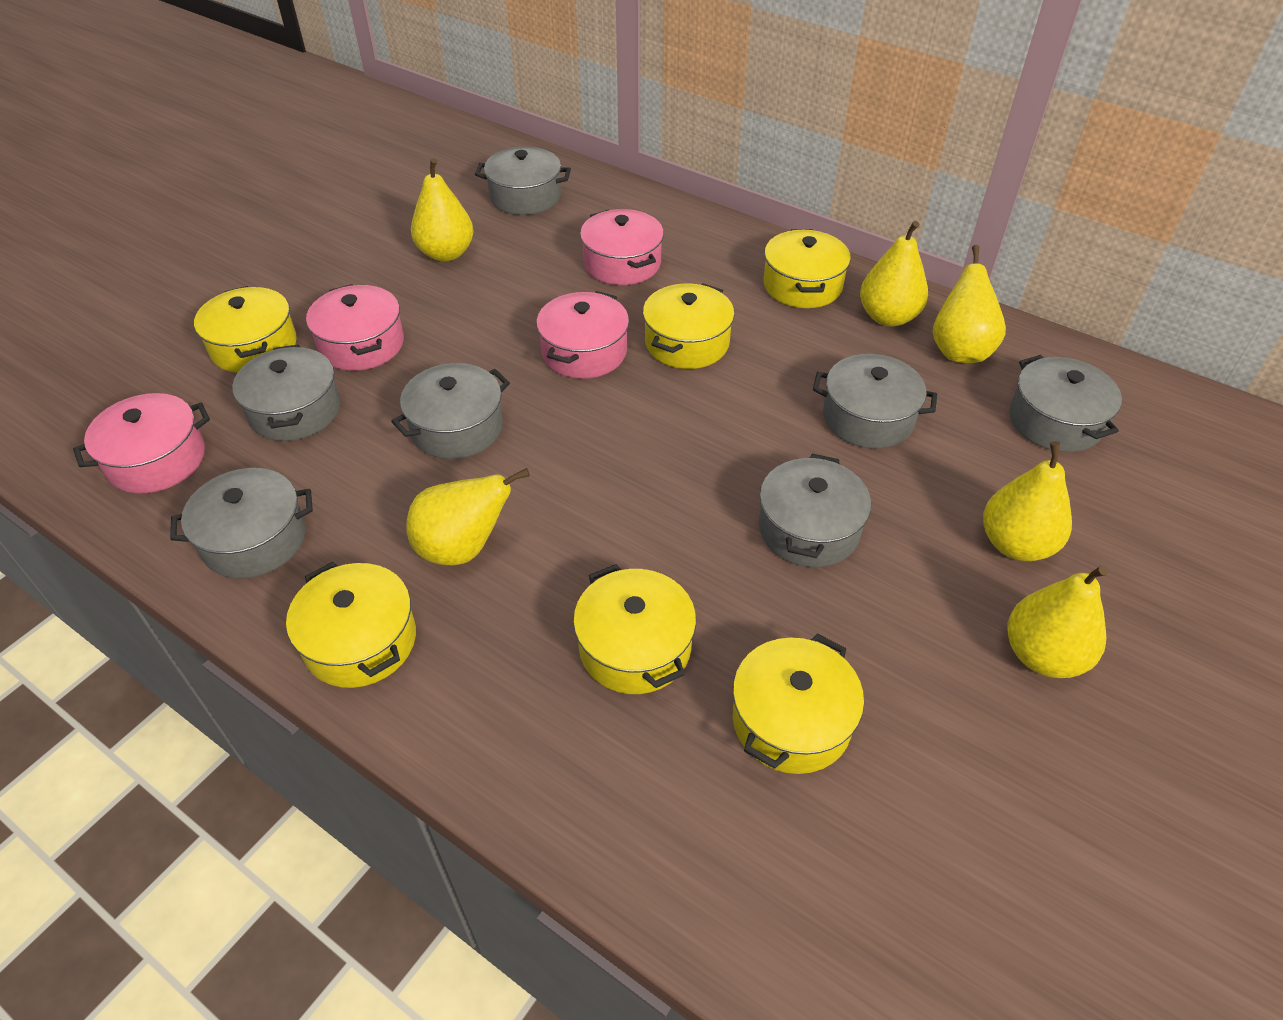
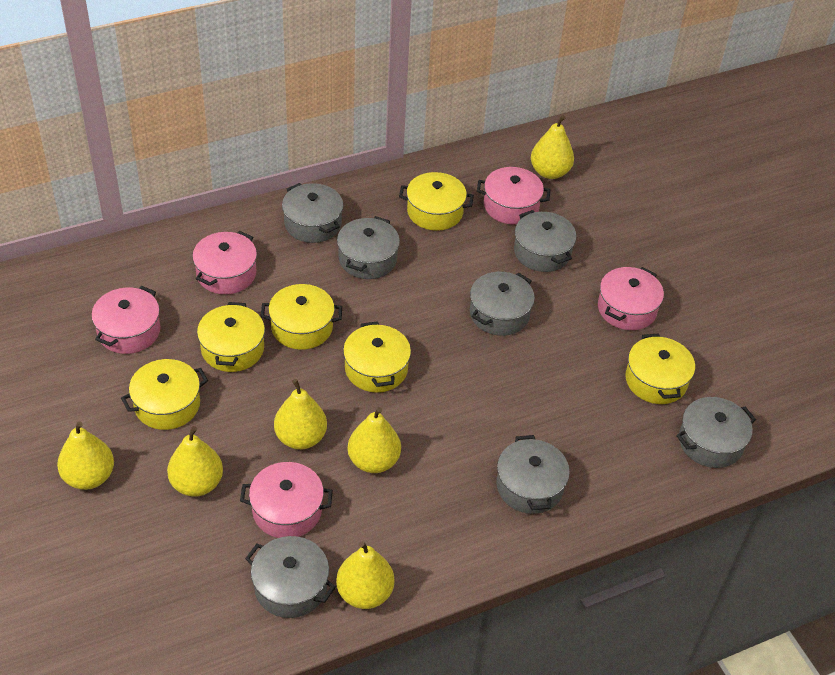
pink pot: [73,393,210,493] [306,284,404,371] [536,291,629,379] [580,209,664,285] = 4 -> [91,286,160,354] [192,231,257,294] [240,462,333,538] [477,167,550,225] [598,267,664,330] = 5

